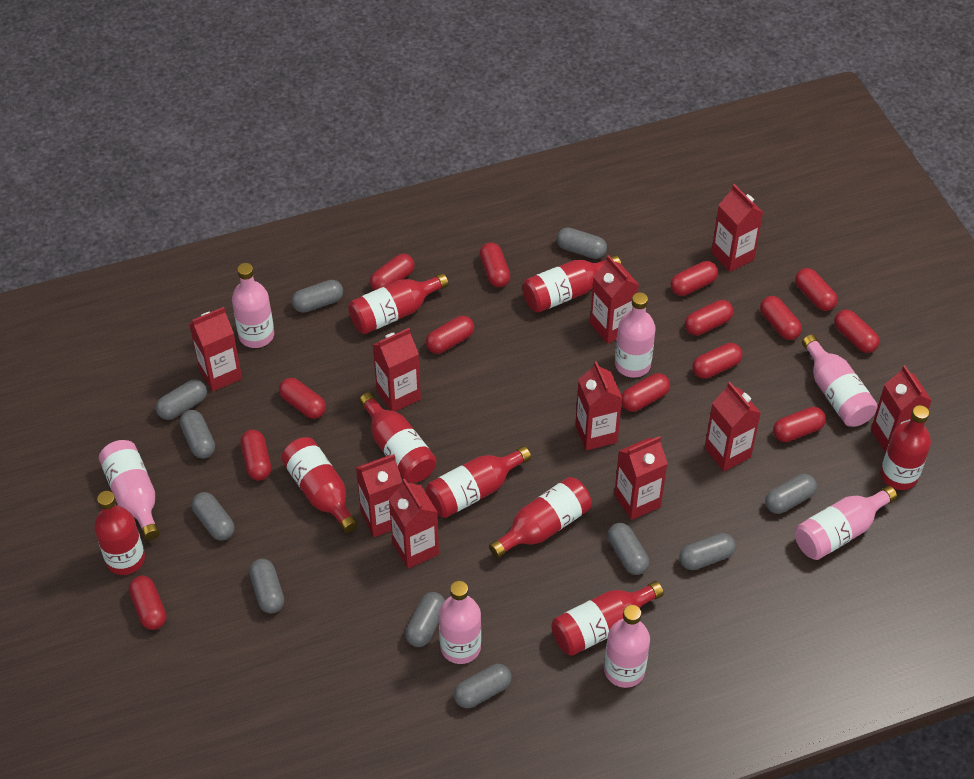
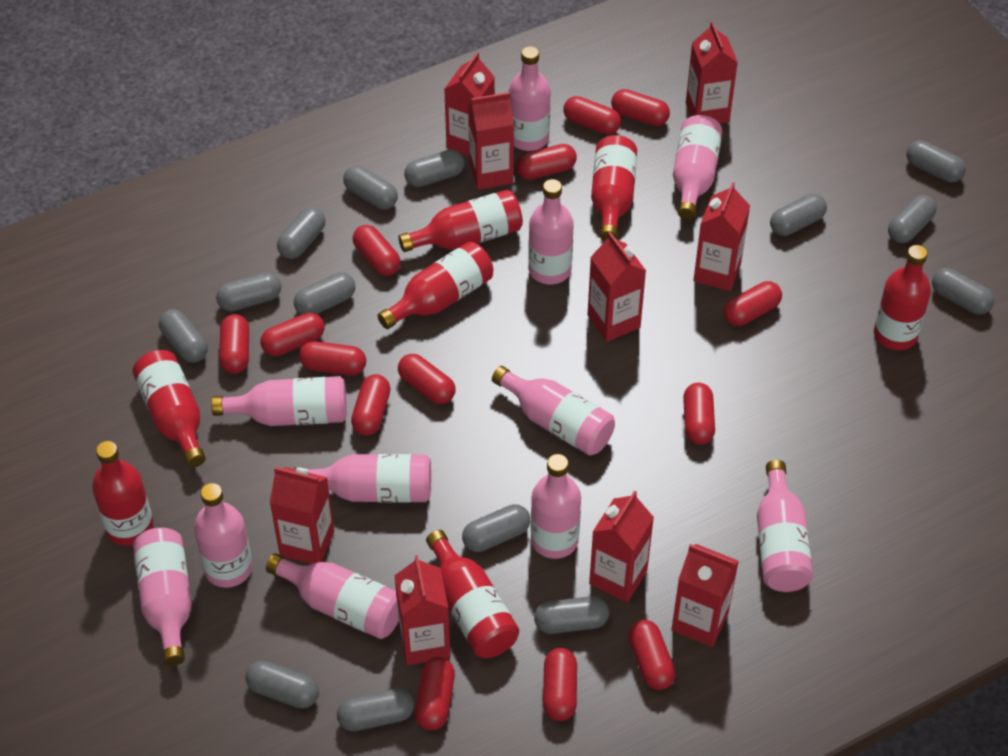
grey capsule: [156,379,207,420] [180,410,215,459] [191,492,235,540] [249,559,284,614] [291,280,343,313] [405,592,445,647] [454,664,512,708] [557,227,607,259] [608,523,649,575] [679,533,736,570] [765,474,817,514] = 11 -> [159,309,208,363] [216,272,281,311] [246,660,319,708] [277,207,326,259] [294,273,355,315] [337,688,414,731] [343,166,398,210] [404,149,464,187] [462,504,530,552] [534,596,609,634] [770,194,827,236] [888,195,936,243] [906,140,966,183] [932,268,994,315] = 14
pink bottle: [99,440,160,540] [232,263,274,348] [439,581,481,664] [604,605,650,688] [615,292,656,378] [795,486,897,560] [802,334,878,427] = 7 -> [133,528,192,666] [194,483,253,588] [211,376,347,426] [266,553,399,639] [294,454,431,503] [492,366,615,456] [509,46,551,151] [528,179,574,284] [530,454,581,559] [673,115,722,220] [757,460,813,592] = 11
red bottle: [94,491,145,575] [281,437,358,533] [348,273,449,334] [359,392,437,483] [426,446,531,518] [489,477,592,558] [523,255,621,313] [551,581,664,656] [880,405,931,490] = 9 -> [92,441,153,546] [132,350,206,467] [378,242,493,329] [398,190,523,252] [426,530,519,658] [591,135,637,242] [874,245,931,350] = 7
red carton: [189,307,242,391] [356,454,402,537] [373,328,421,411] [389,479,439,569] [575,361,622,450] [590,255,639,344] [614,436,668,520] [705,382,761,471] [711,184,763,272] [871,365,932,453] = 10 -> [270,467,334,564] [394,555,451,665] [444,53,495,156] [468,92,514,190] [588,232,646,342] [589,491,654,602] [671,544,739,647] [686,21,738,124] [694,182,750,291] = 9

